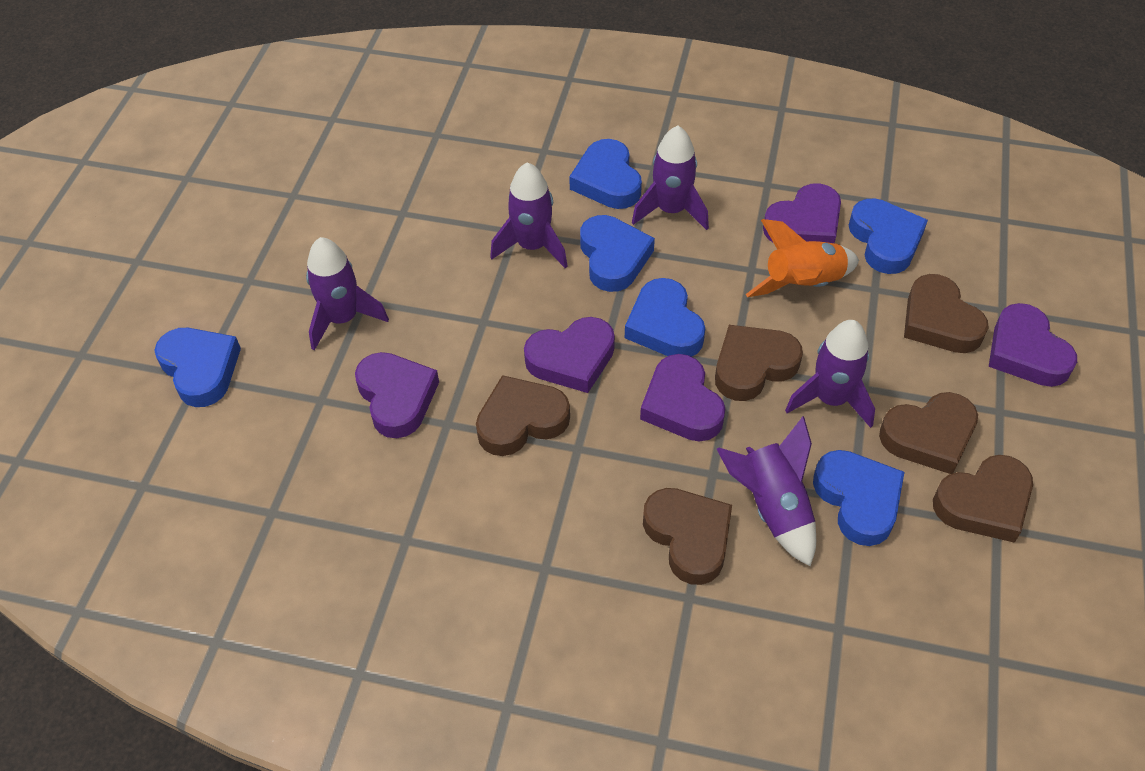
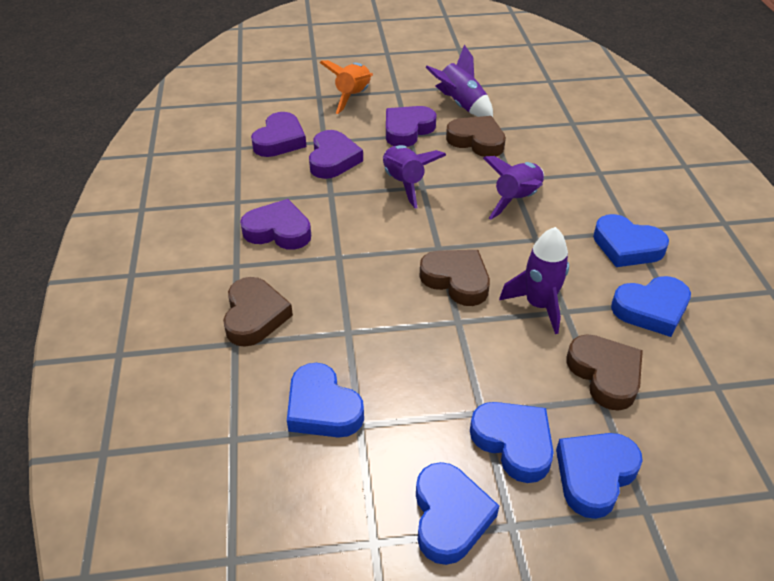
brown heart: [476,375,570,456] [643,488,732,585] [715,325,803,401] [879,392,978,474] [904,274,989,353] [933,455,1033,543] = 6 -> [223,277,293,347] [419,250,490,306] [446,116,506,157] [566,334,643,411] = 4
purple heart: [355,352,439,438] [524,317,615,393] [640,354,725,441] [763,183,841,243] [989,303,1077,387] = 5 -> [240,199,311,250] [251,112,306,157] [309,130,363,179] [386,106,437,147] = 4
purple rocket: [306,237,389,351] [490,162,567,268] [632,126,709,230] [717,416,816,566] [785,320,875,428] = 5 -> [383,145,446,209] [425,45,493,117] [483,156,544,220] [499,227,569,334] = 4

